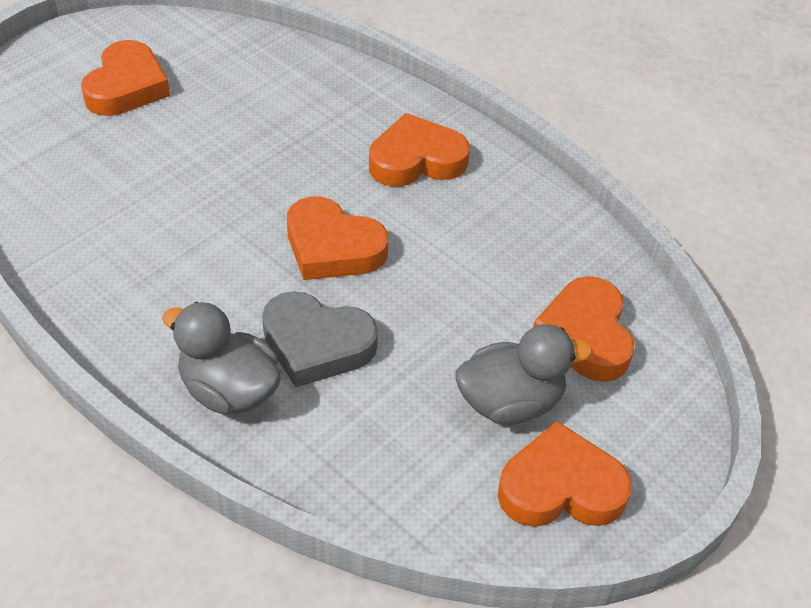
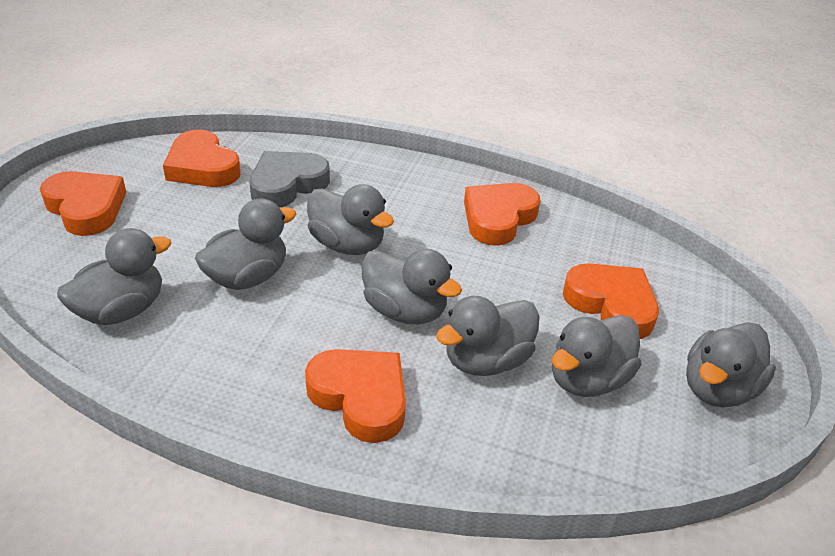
grey duck: [162,302,281,415] [456,324,592,425] = 2 -> [57,228,172,325] [195,199,296,290] [307,184,394,255] [362,249,462,325] [436,296,540,376] [552,315,641,397] [686,322,776,407] = 7

